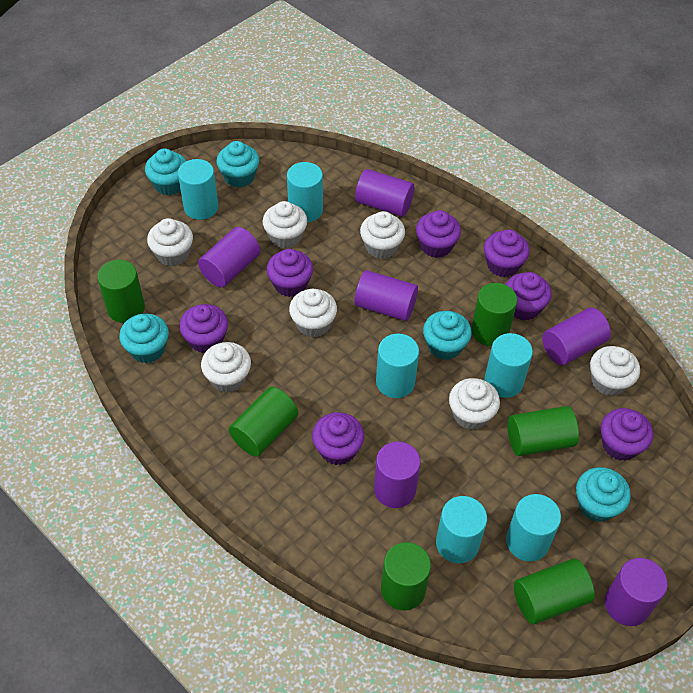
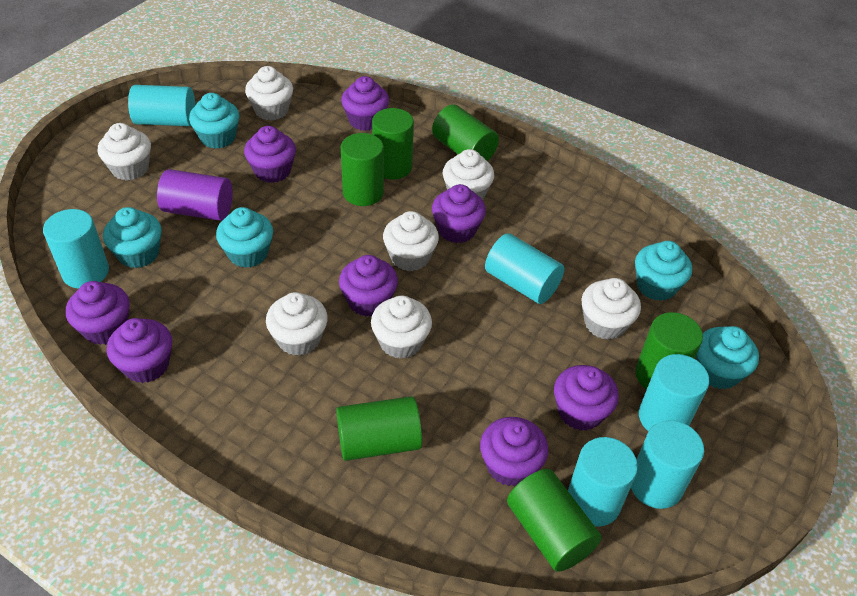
purple cupcake: [179,304,228,353] [267,249,313,297] [312,412,364,465] [416,210,461,258] [484,229,529,277] [506,272,552,320] [601,408,653,461] = 7 -> [66,281,130,345] [107,318,172,383] [244,126,296,183] [339,255,398,317] [341,76,389,131] [432,184,486,243] [480,417,548,487] [554,365,619,431] = 8
purple cylinder: [198,227,260,287] [354,270,418,321] [355,169,414,217] [374,441,421,508] [542,308,611,365] [605,558,668,626] = 6 -> [157,169,233,221] = 1

